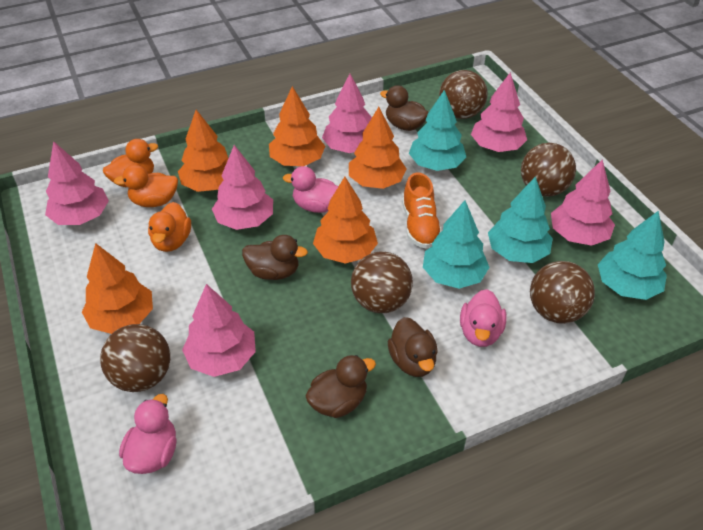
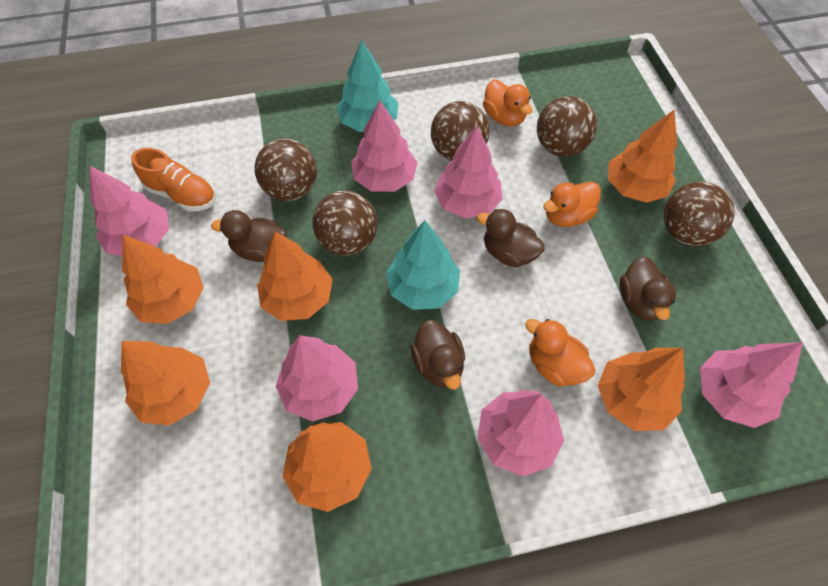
orange tree: [82,243,153,334] [178,110,228,192] [269,86,325,166] [313,177,378,264] [349,107,406,189] = 5 -> [121,341,210,425] [122,235,204,324] [257,232,333,321] [282,422,372,512] [598,348,685,431] [608,110,677,203] = 6
pink duck: [119,394,176,474] [283,166,338,213] [460,289,506,347] = 3 -> none = 0
turquoise tree: [409,90,466,171] [423,200,489,289] [488,176,553,263] [598,211,667,300] = 4 -> [336,40,398,132] [386,220,460,310] = 2

